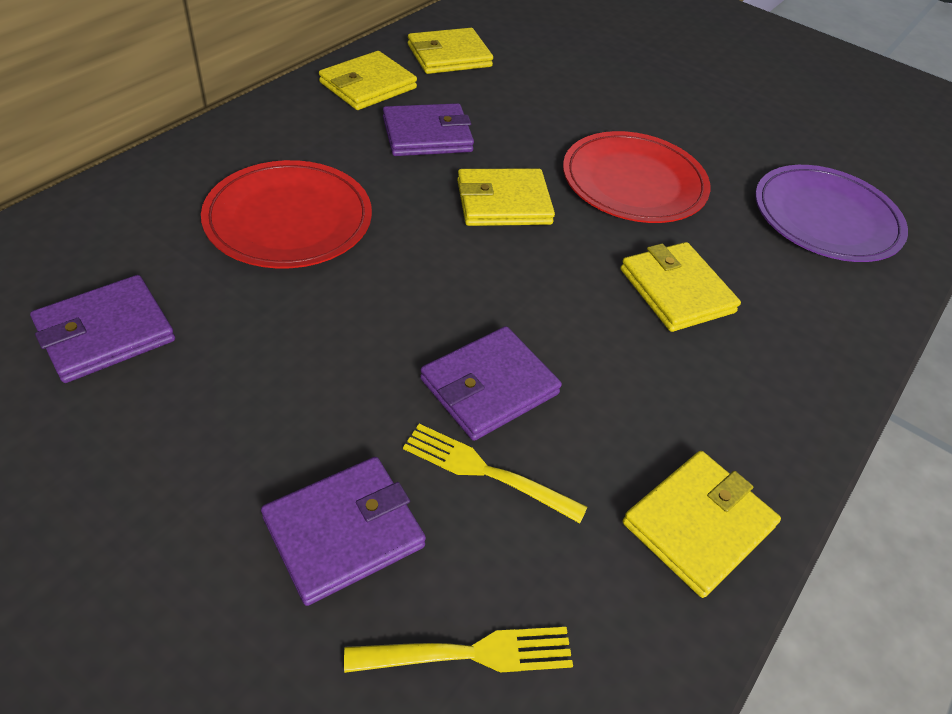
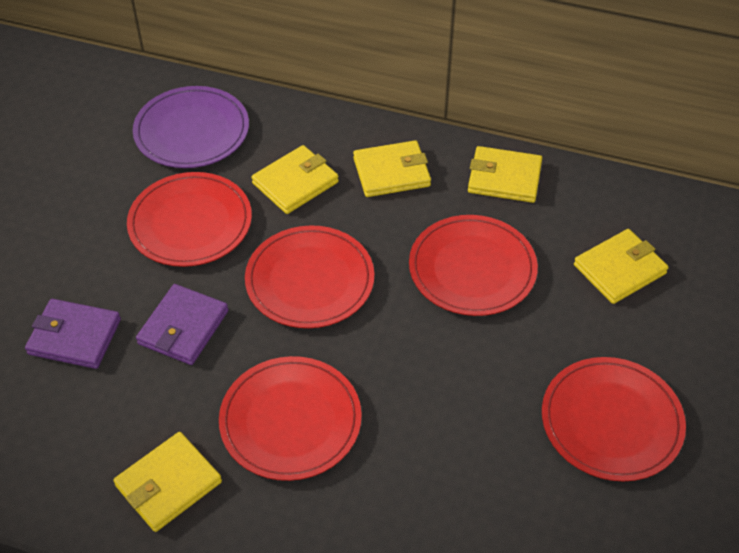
purple wallet: [30,275,175,383] [261,457,426,606] [383,103,474,156] [420,326,562,441] = 4 -> [25,299,121,369] [136,284,228,365] = 2
red plate: [201,160,372,268] [563,131,710,223] = 2 -> [127,172,252,267] [219,356,362,481] [245,225,374,328] [409,215,538,316] [542,357,686,481] = 5
yellow fork: [344,627,573,673] [403,424,587,523] = 2 -> none = 0

